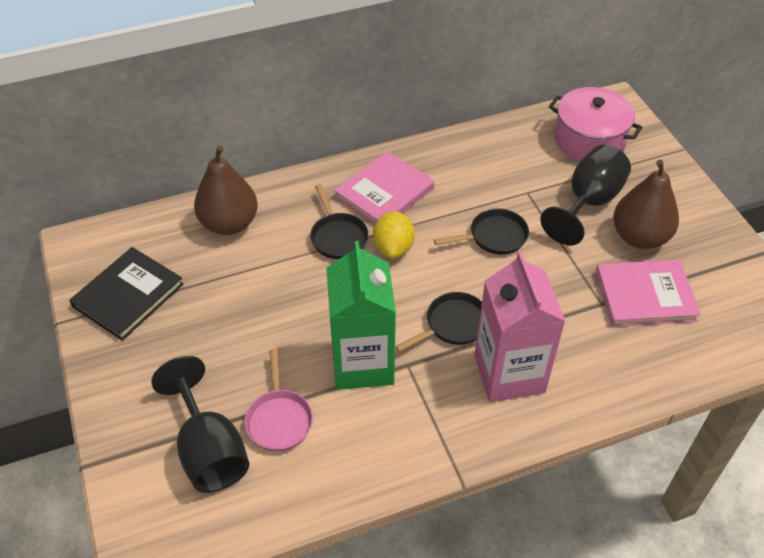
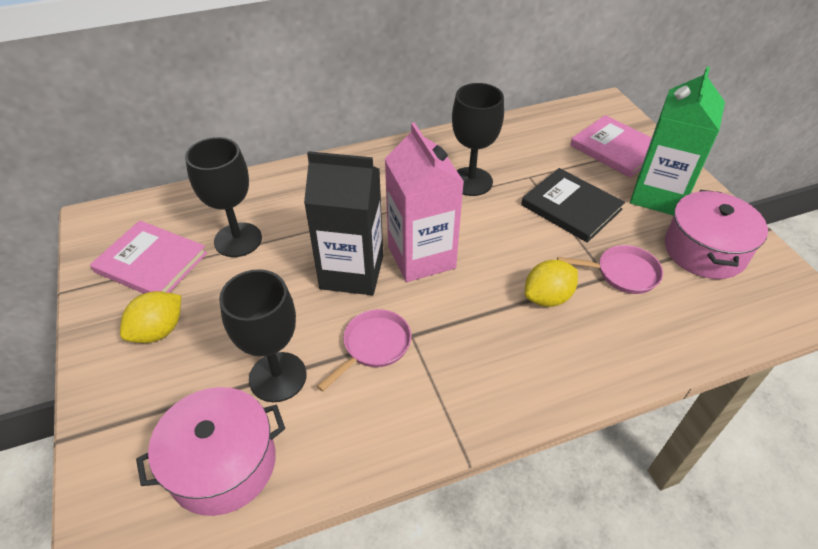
black carton: none = 0 -> [304,151,383,295] = 1
black goblet: [151,356,249,493] [540,145,631,245] = 2 -> [185,137,262,257] [219,269,307,402] [452,83,504,196] = 3
black pan: [310,184,368,259] [395,292,482,352] [434,208,529,254] = 3 -> none = 0
brown pear: [194,146,258,235] [613,160,679,249] = 2 -> none = 0
pink pan: [244,349,313,451] = 1 -> [317,309,411,392] [557,245,663,294] = 2
pink pot: [549,87,643,161] = 1 -> [136,387,285,516] [665,190,768,279] = 2
yellow lemon: [373,211,415,258] = 1 -> [120,291,181,343] [525,260,578,307] = 2

